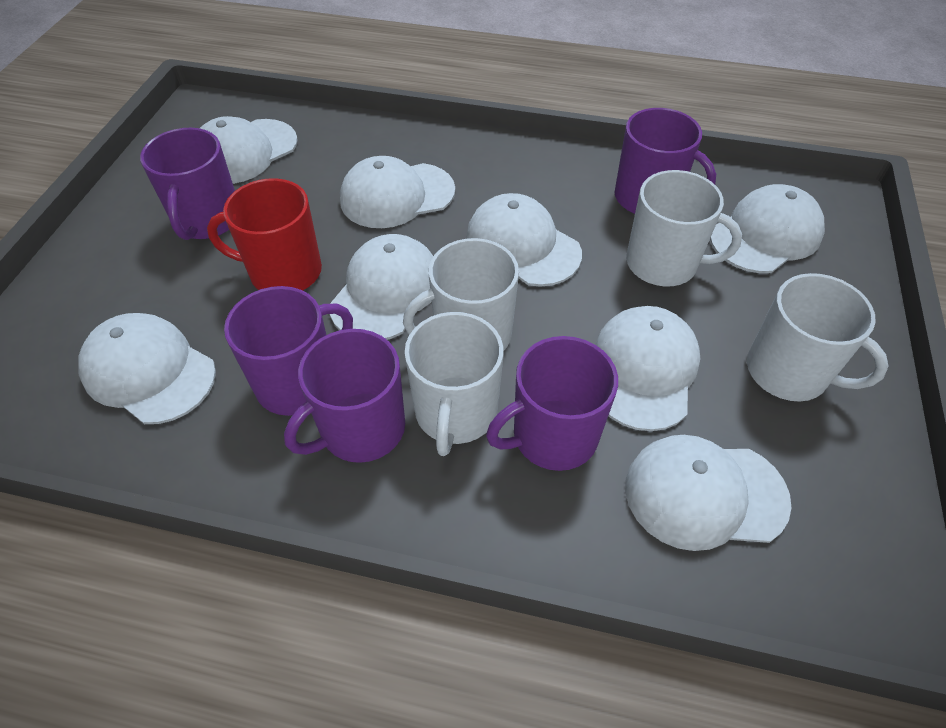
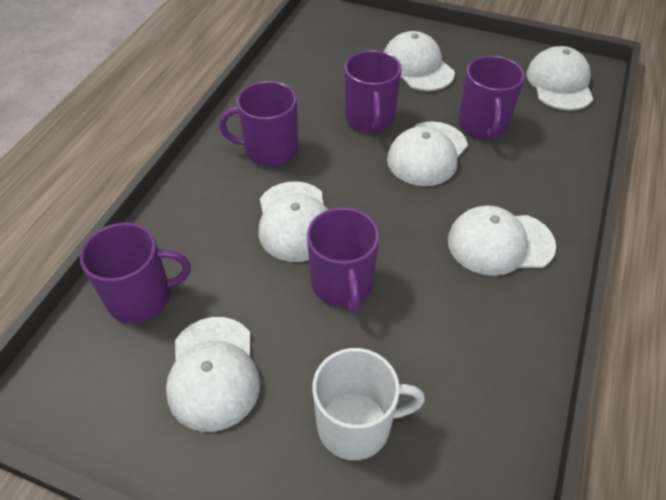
red mug: [207,178,322,290] = 1 -> none = 0
white cap: [78,313,216,424] [200,116,298,184] [330,234,433,340] [340,156,455,228] [466,193,582,287] [595,306,700,431] [625,435,792,551] [710,184,825,273] = 8 -> [166,317,260,432] [258,181,328,262] [384,31,455,91] [387,121,468,186] [448,206,556,276] [526,46,593,111] = 6
white mug: [403,238,519,350] [404,312,504,456] [626,170,742,286] [747,273,889,401] = 4 -> [312,348,425,460] = 1

